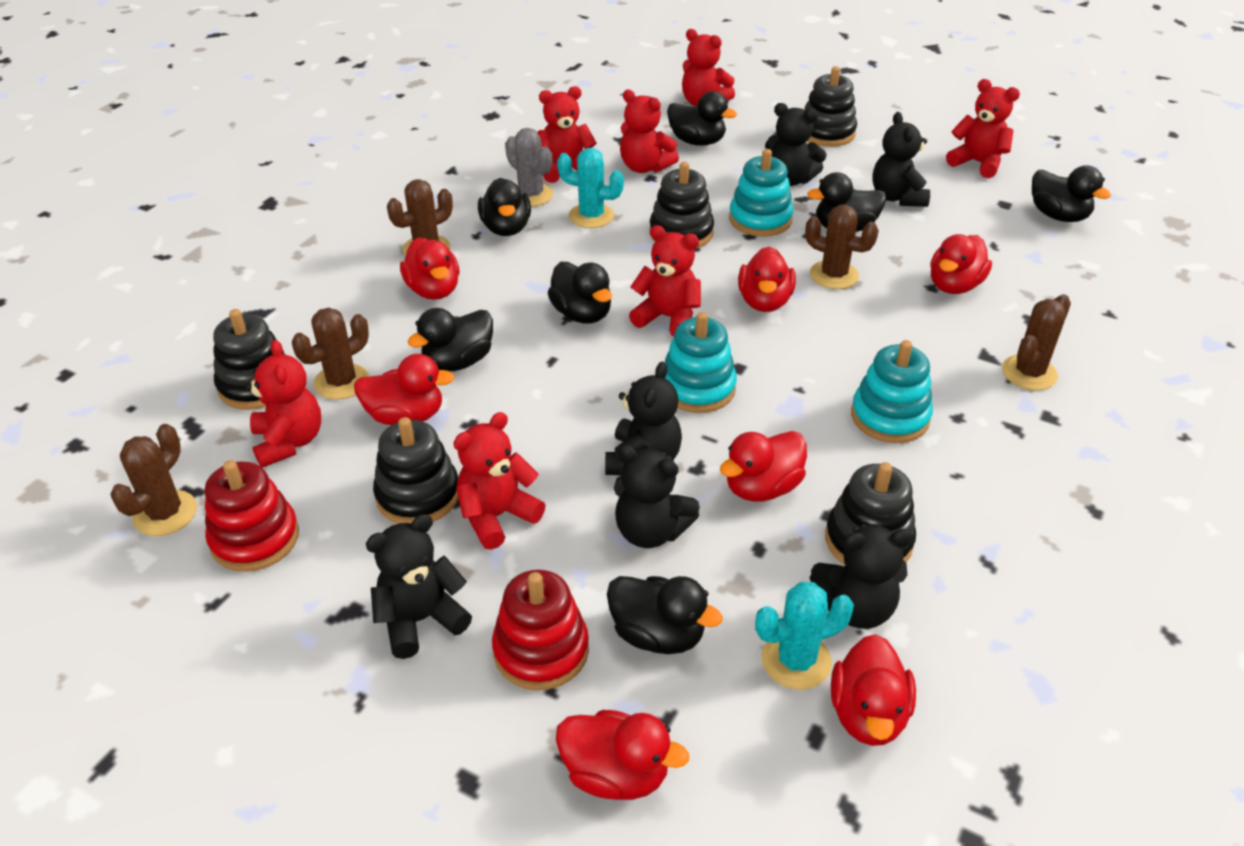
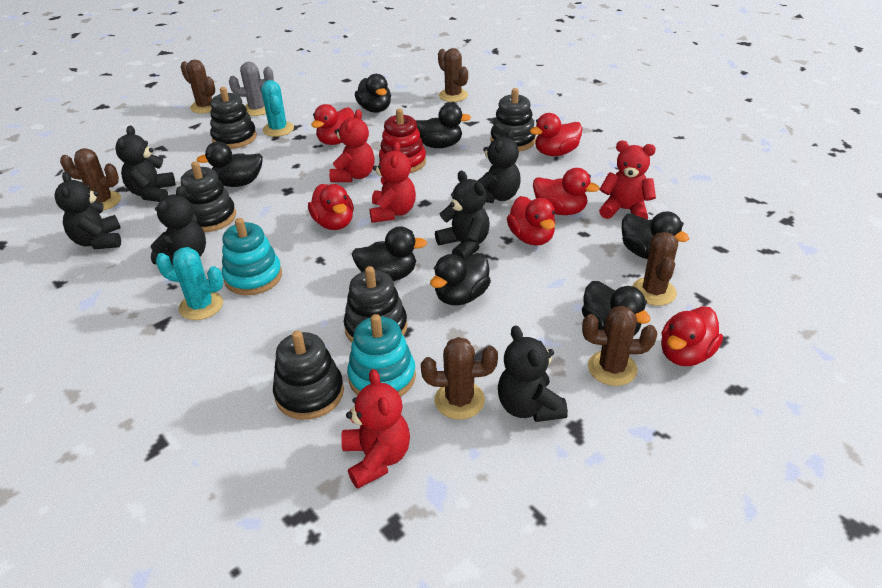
brown cactus: [110,424,197,536] [292,308,369,400] [387,179,453,256] [805,205,879,289] [1002,294,1071,390] = 5 -> [60,148,121,210] [181,60,215,113] [421,337,498,420] [438,48,468,102] [582,306,657,386] [633,232,678,306] = 6
red duck: [354,354,455,425] [400,237,460,300] [556,710,689,800] [720,431,807,502] [738,246,796,312] [831,634,916,746] [930,234,992,294] = 7 -> [308,184,354,230] [311,104,355,145] [507,196,555,246] [530,113,583,156] [533,168,599,215] [661,306,723,366] = 6
red stacking toy: [205,460,299,572] [492,570,589,690] = 2 -> [379,109,426,173] = 1
red teddy bear: [245,340,321,468] [454,412,546,550] [538,86,596,183] [620,90,679,173] [629,225,701,337] [682,29,735,106] [946,79,1020,178] = 7 -> [329,109,375,182] [341,369,410,489] [369,142,416,223] [599,141,656,219] = 4
turquoise stacking toy: [665,312,737,413] [729,149,793,237] [851,340,933,443] = 3 -> [222,218,282,295] [347,314,416,397] = 2

